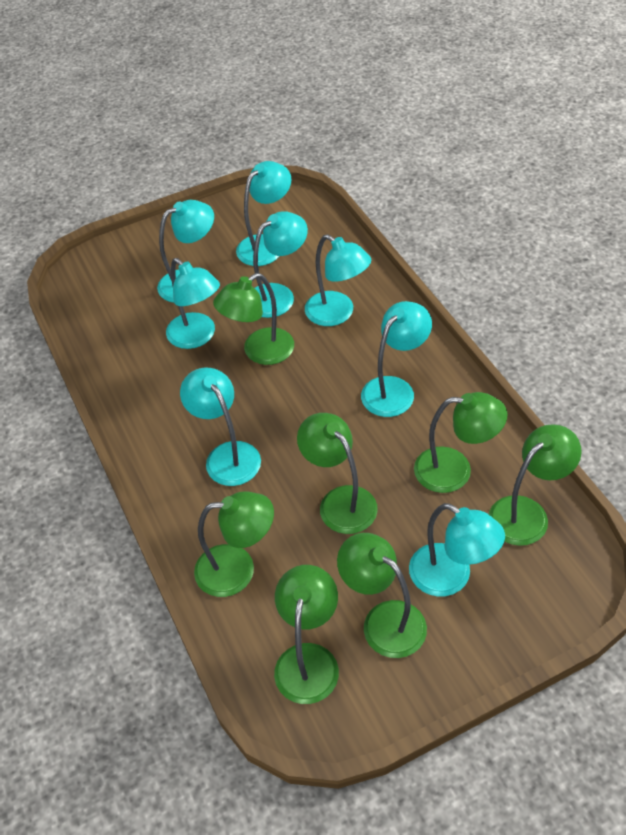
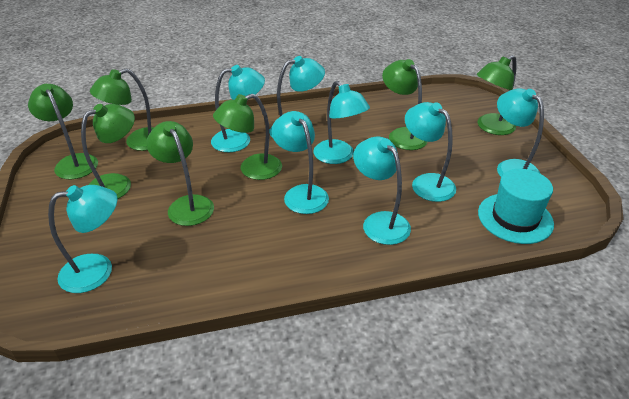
turquoise hat: none = 0 -> [478,169,554,244] = 1

